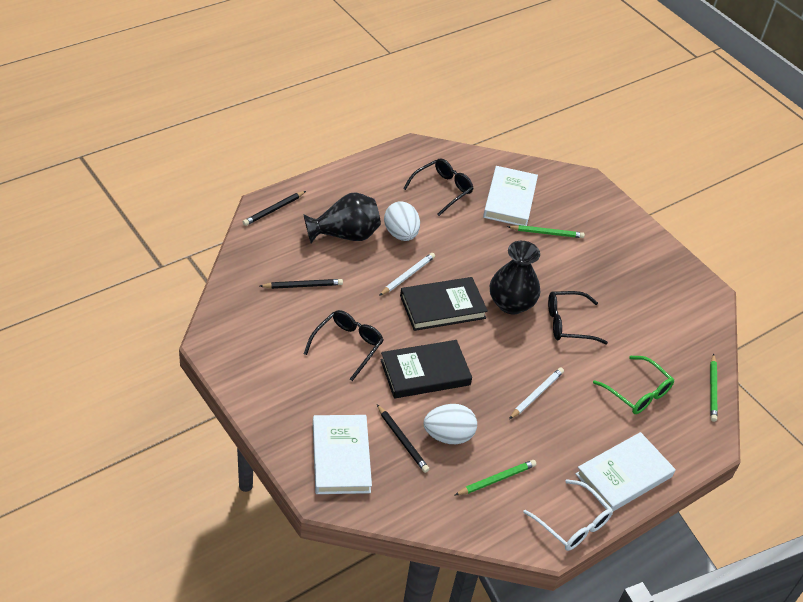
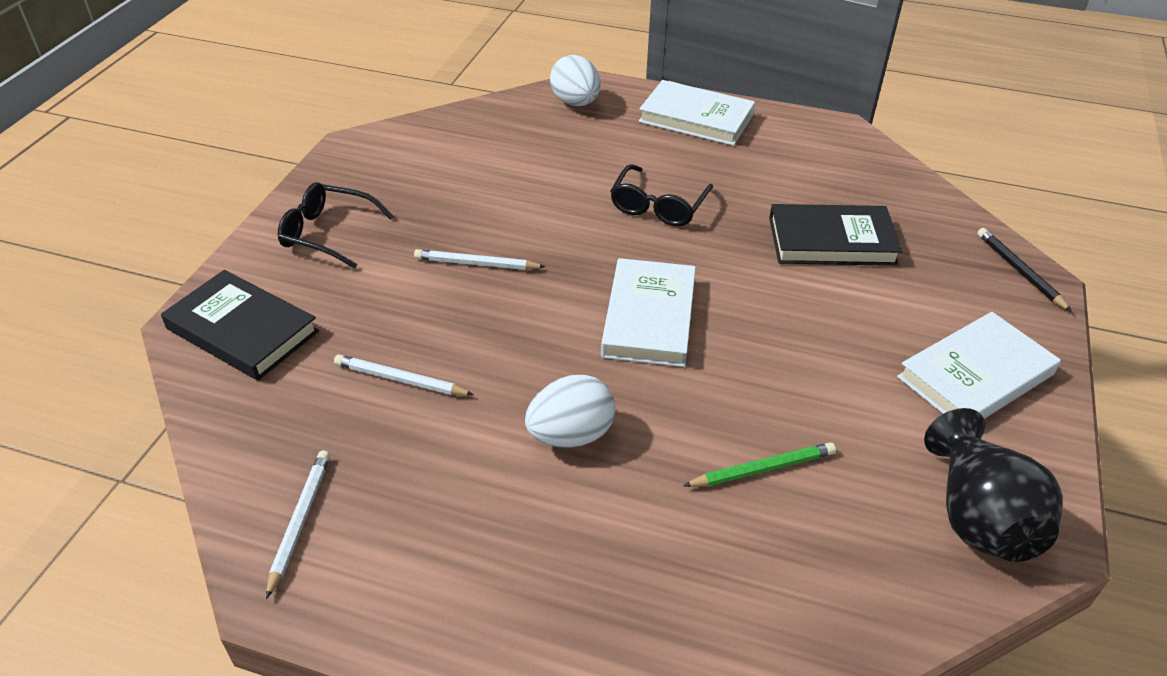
black glasses: [304,310,383,381] [403,158,474,216] [548,291,608,344] = 3 -> [278,182,394,269] [610,164,713,226] = 2
black pencil: [243,191,306,226] [260,279,343,289] [377,404,429,473] = 3 -> [977,228,1072,312] = 1
black vase: [303,192,381,243] [490,241,541,314] = 2 -> [924,408,1063,562] = 1
green glasses: [593,356,674,414] = 1 -> none = 0
green pencil: [455,460,536,495] [507,225,585,238] [710,354,717,422] = 3 -> [683,442,836,487] = 1
white glasses: [523,479,613,551] = 1 -> none = 0
white pencil: [379,253,435,296] [509,367,564,419] = 2 -> [266,450,330,599] [334,354,474,395] [414,249,546,270] = 3

